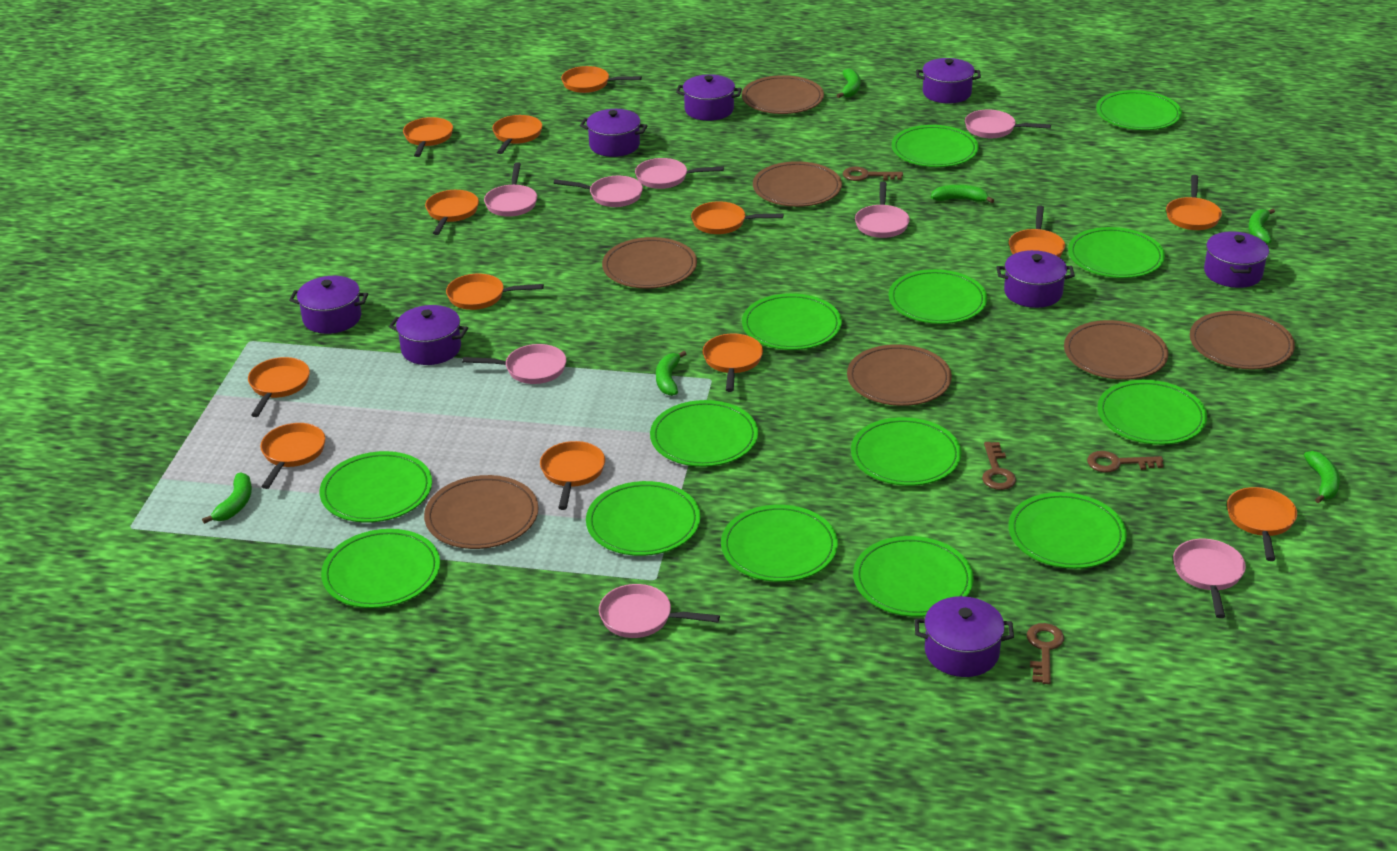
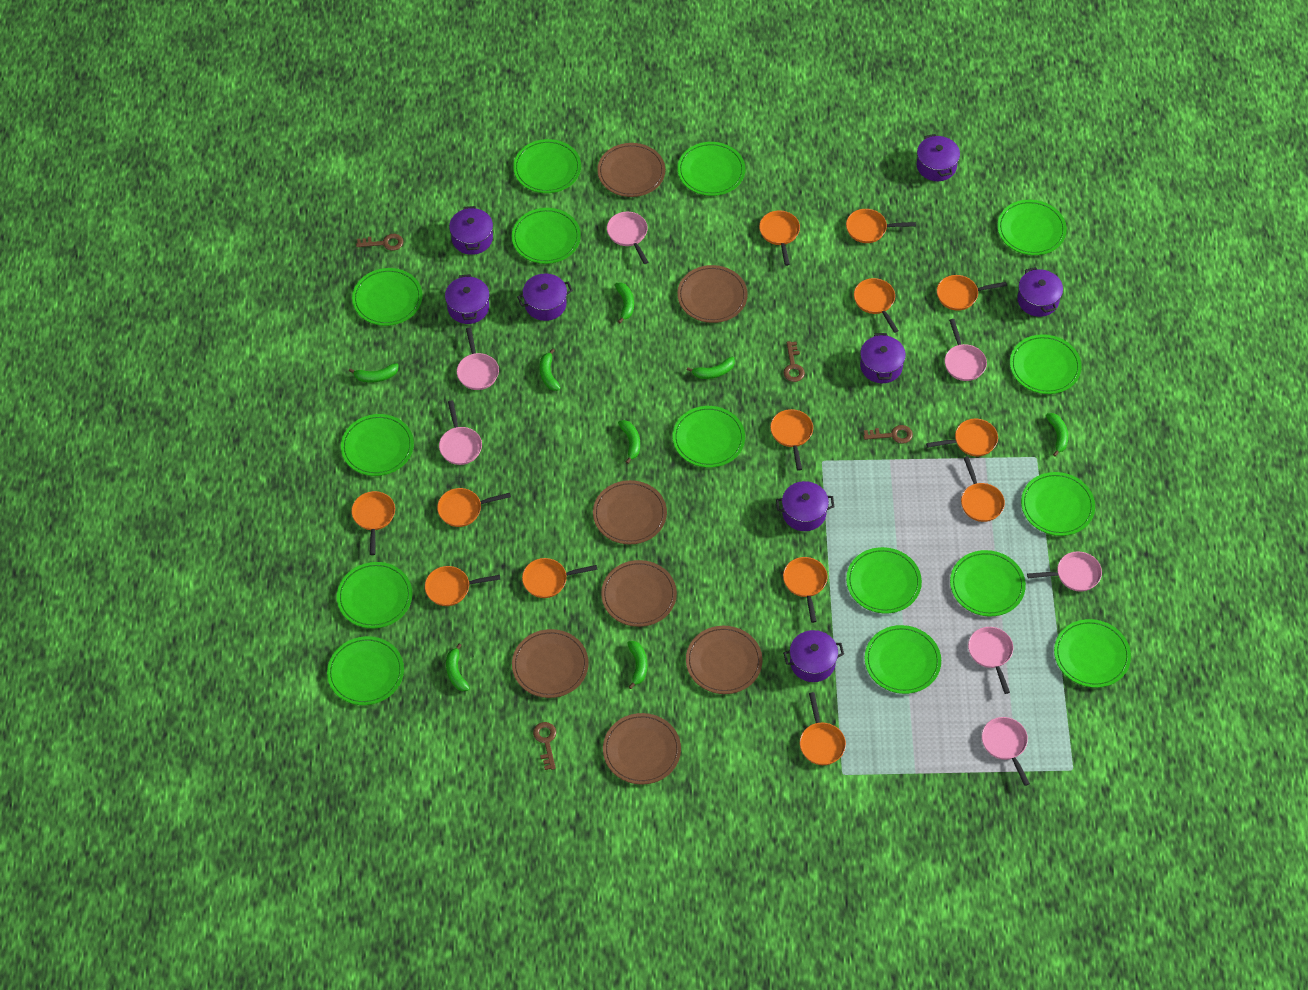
green banana: [202,473,252,524] [656,351,686,396] [837,69,860,98] [931,185,994,203] [1248,208,1275,244] [1304,451,1340,503] = 6 -> [349,363,399,383] [446,643,470,691] [540,349,561,391] [615,282,634,323] [618,420,640,464] [627,641,647,689] [687,357,735,379] [1046,413,1068,457] = 8
green plate: [320,451,432,523] [321,529,440,608] [586,481,701,556] [650,400,758,467] [721,505,838,582] [742,293,842,350] [851,417,961,486] [853,536,974,617] [888,269,987,324] [891,125,978,167] [1008,492,1127,569] [1068,227,1165,278] [1096,90,1182,130] [1097,380,1207,445] = 14 -> [327,636,404,705] [337,562,412,628] [341,414,414,476] [352,268,423,326] [512,208,581,264] [513,139,581,193] [673,406,745,468] [677,142,745,196] [846,547,922,613] [865,625,941,694] [950,550,1026,616] [997,200,1067,255] [1010,334,1082,394] [1021,472,1095,536] [1054,619,1131,688] = 15
pink pan: [462,344,566,384] [484,162,537,217] [554,176,643,207] [599,584,720,638] [635,158,724,189] [855,182,910,238] [965,110,1051,138] [1173,539,1246,618] = 8 -> [439,401,482,465] [457,328,499,390] [607,212,648,264] [945,319,987,381] [968,627,1013,694] [982,717,1030,786] [1027,551,1102,591] = 7

